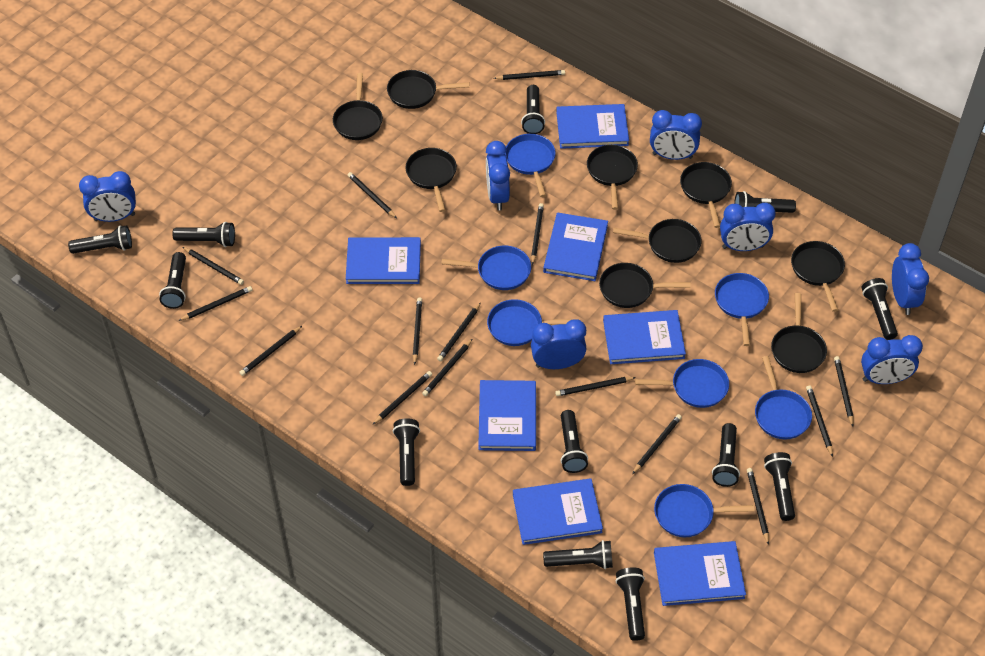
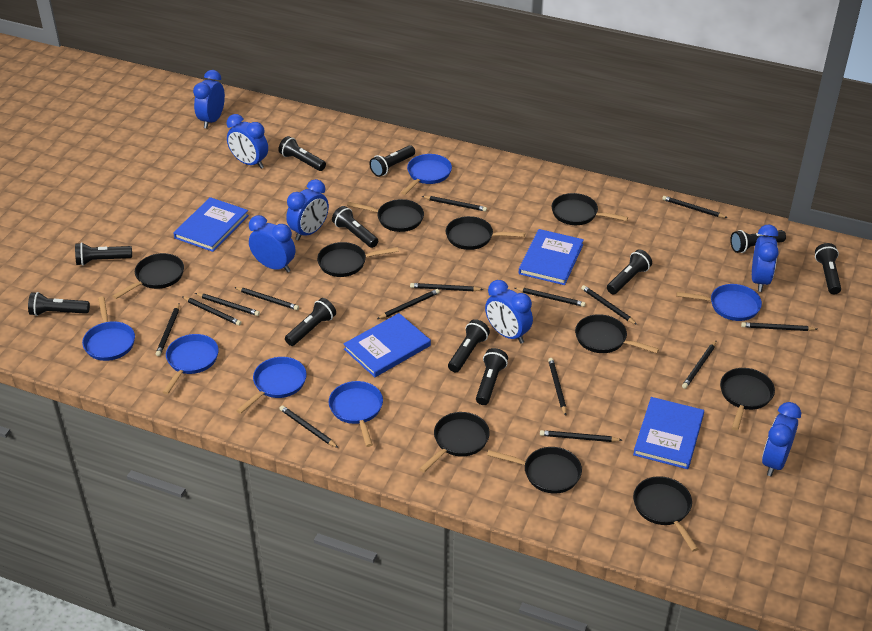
black flashlight: [68,225,132,254] [159,252,186,309] [172,222,235,247] [393,418,420,486] [521,85,545,134] [543,540,613,569] [561,410,588,473] [616,568,645,641] [712,423,740,487] [734,191,796,213] [764,452,795,521] [861,278,898,340] = 12 -> [28,292,90,316] [75,242,132,266] [278,136,326,171] [285,298,336,346] [332,206,378,248] [369,145,415,177] [448,319,490,372] [476,348,508,405] [607,250,652,294] [730,230,786,253] [815,243,841,294] = 11
black pan: [333,73,383,140] [387,70,470,109] [405,148,457,212] [587,145,638,210] [599,263,690,308] [613,219,702,263] [680,162,732,228] [771,293,827,373] [791,241,845,312] = 9 -> [113,253,184,299] [317,242,398,277] [347,199,424,232] [419,412,490,473] [446,216,525,250] [487,447,582,493] [551,193,628,225] [575,314,659,353] [633,476,698,552] [720,368,775,430] = 10
blue book: [346,237,421,284] [478,380,536,451] [513,479,603,545] [543,213,608,281] [556,104,629,149] [603,310,686,364] [654,541,746,606] = 7 -> [173,197,249,252] [344,313,431,377] [519,229,584,285] [633,397,704,469] = 4
blue pan: [441,246,531,290] [487,299,579,346] [505,134,556,197] [635,359,729,408] [654,484,755,537] [715,273,769,346] [755,356,812,439] = 7 -> [82,296,135,361] [162,334,219,394] [236,357,307,414] [329,381,383,447] [401,154,452,195] [677,284,762,321] = 6

